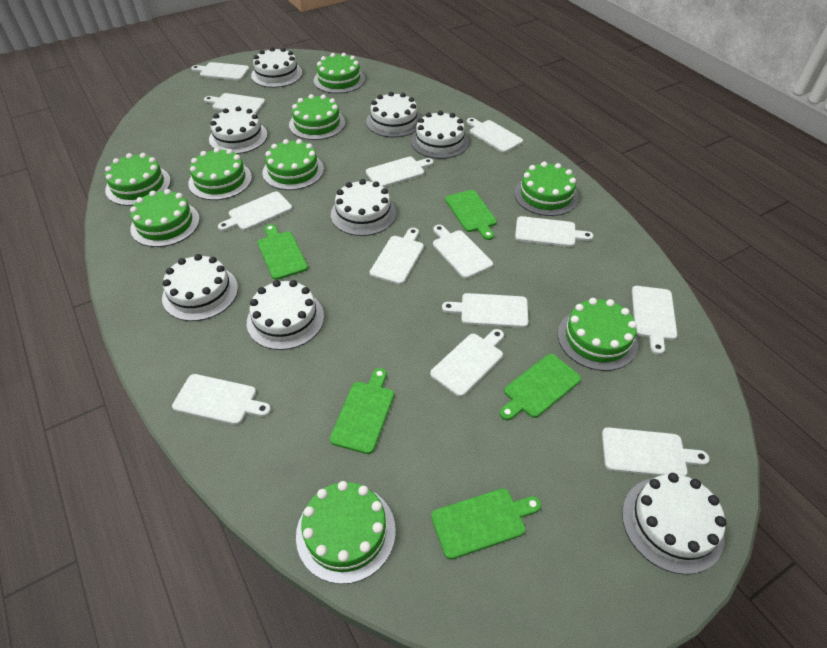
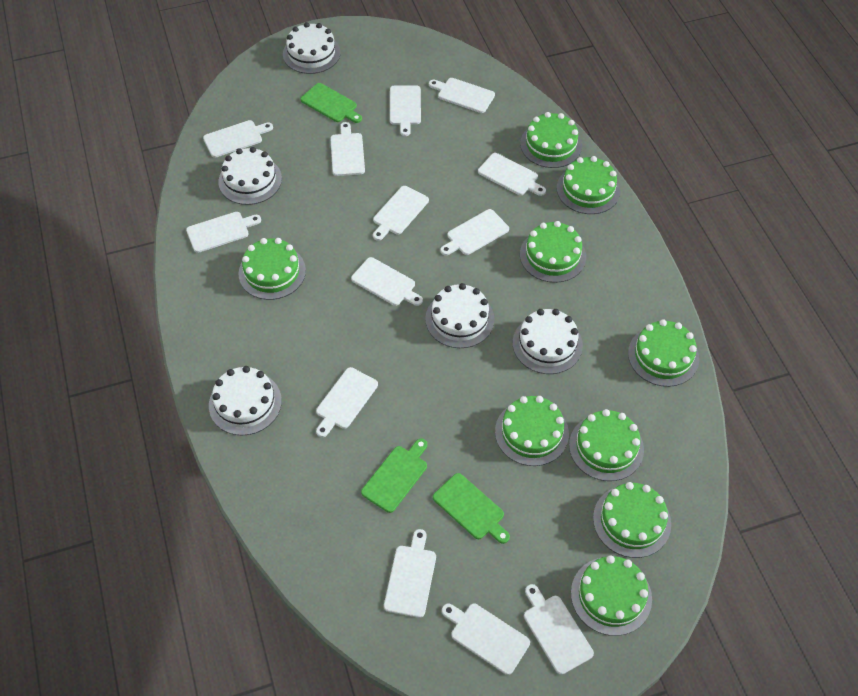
green cutting board: [258,224,308,280] [330,368,394,454] [431,488,541,559] [445,190,497,240] [499,354,581,420] = 5 -> [300,83,362,123] [361,439,427,513] [433,473,510,544] = 3
white cake: [162,254,238,321] [209,106,268,154] [247,280,324,350] [251,47,302,88] [331,179,396,236] [366,92,421,137] [411,111,469,159] [622,473,727,575] = 8 -> [209,366,282,435] [218,147,282,205] [283,22,341,74] [425,283,494,348] [513,309,583,374] = 5

